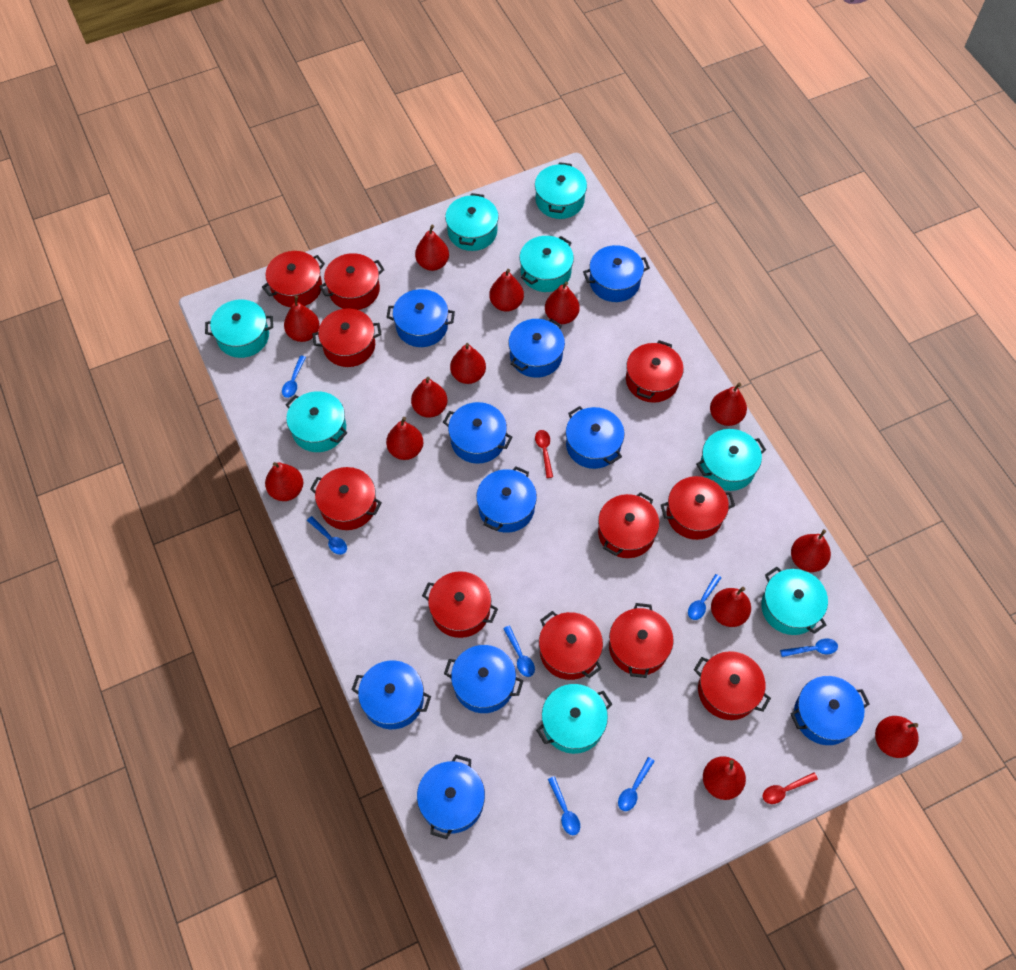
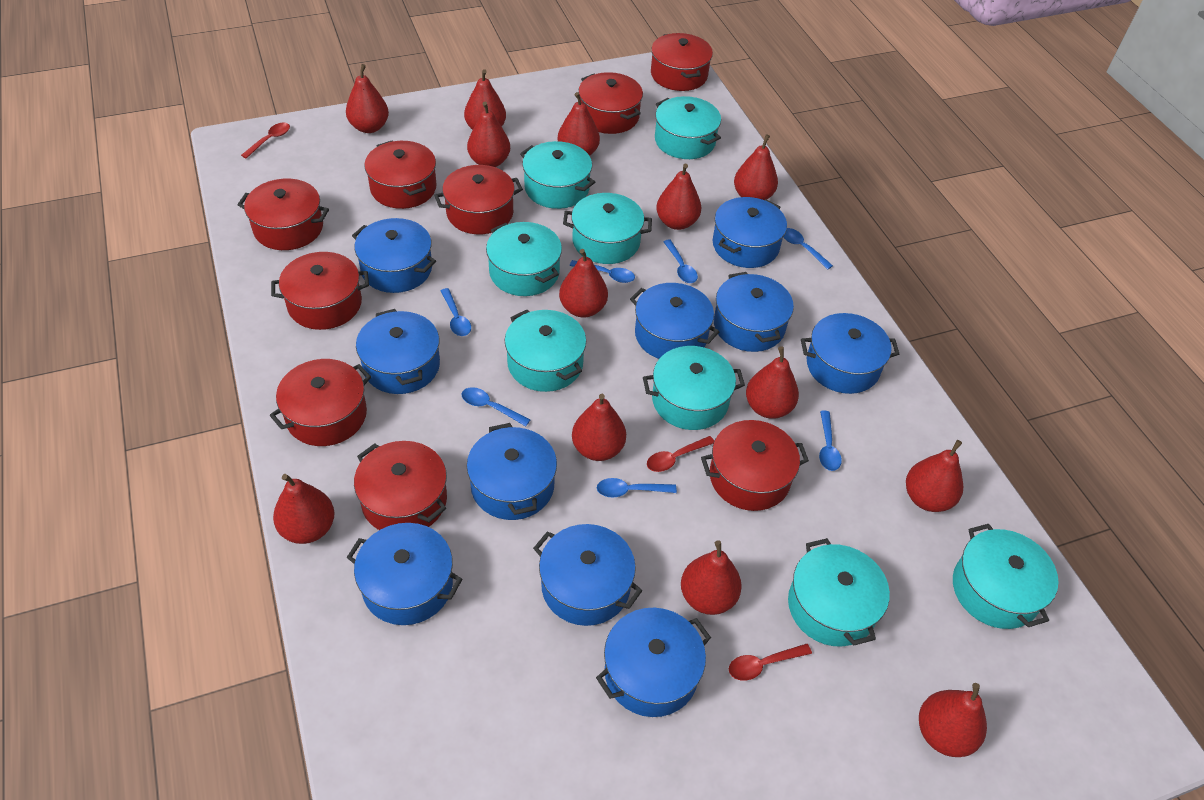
red pot: [262,251,325,307] [310,467,382,530] [312,308,381,367] [319,253,385,310] [422,571,498,638] [539,611,603,680] [598,492,659,558] [609,603,674,678] [626,340,684,403] [661,476,735,540] [694,651,771,720] = 11 -> [238,179,329,250] [269,359,371,446] [271,252,369,330] [354,441,447,530] [364,141,437,209] [434,165,523,234] [578,72,643,134] [651,33,713,91] [701,420,809,511] = 9
red spoon: [535,430,553,478] [763,772,818,804] = 2 -> [241,123,290,159] [647,436,714,472] [729,644,812,681] = 3

